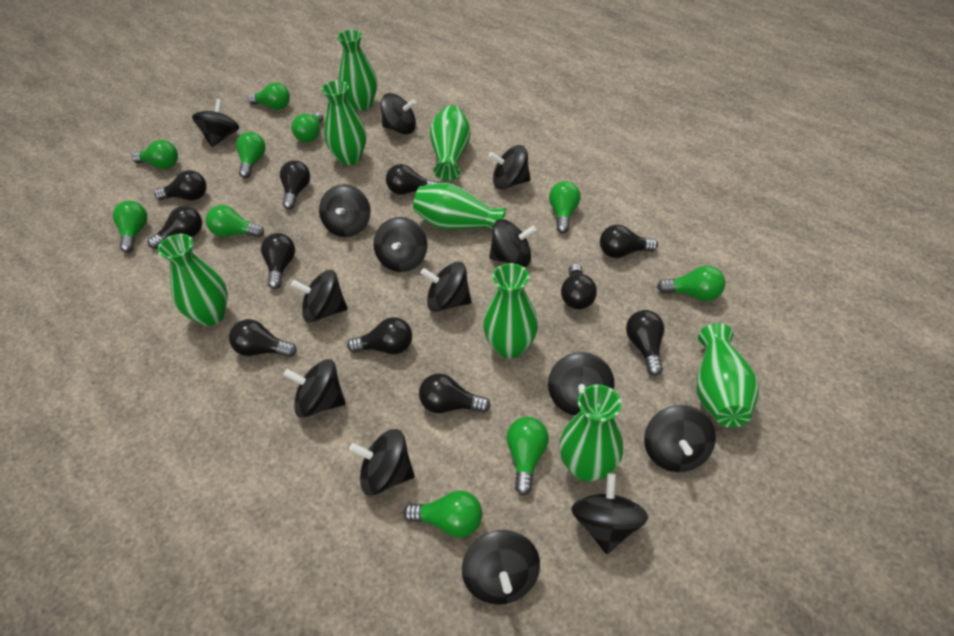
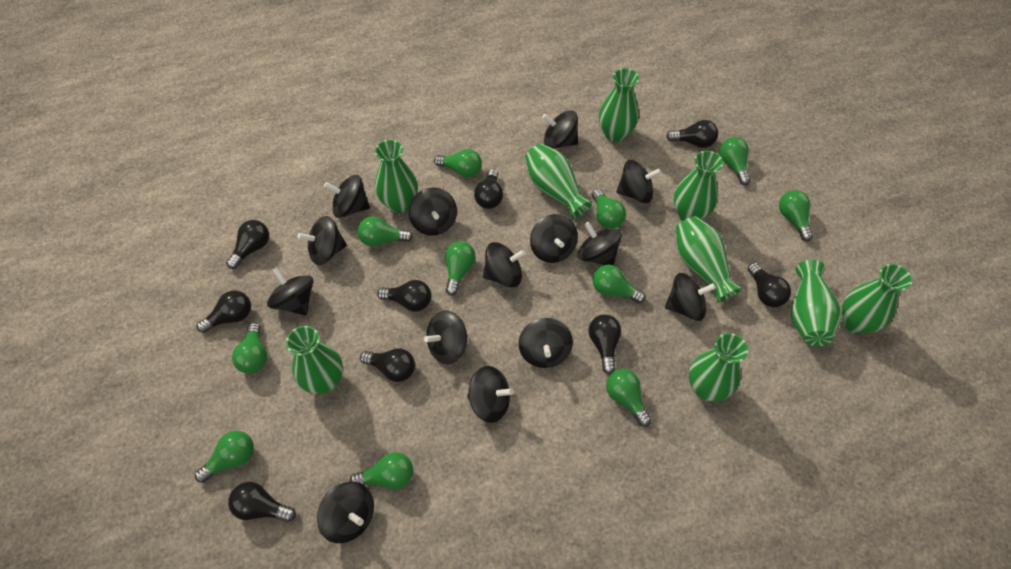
black light bulb: [148,206,202,249] [154,170,207,201] [229,319,297,357] [261,233,295,289] [280,160,310,210] [347,317,412,354] [386,164,439,195] [419,374,491,413] [561,263,597,309] [600,225,658,258] [626,310,664,376] = 11 -> [197,291,251,333] [226,220,269,269] [228,482,296,522] [360,348,415,382] [377,280,431,311] [474,169,503,209] [589,314,621,374] [666,120,718,148] [747,262,791,307] = 9
green light bulb: [113,201,147,253] [132,140,178,169] [206,205,264,238] [236,132,266,178] [248,82,290,110] [291,112,324,142] [404,490,482,538] [507,417,549,495] [549,181,581,233] [657,266,725,301] = 10 -> [195,431,254,483] [232,323,267,373] [349,452,413,489] [358,216,413,247] [434,149,482,178] [445,241,476,296] [591,189,626,229] [593,265,646,304] [606,369,652,427] [720,137,751,185] [779,190,813,241] = 11
green vase: [158,234,228,326] [321,80,366,165] [337,30,377,111] [413,183,506,230] [430,105,471,181] [483,263,538,359] [559,384,623,482] [697,323,759,428] = 8 -> [286,326,343,394] [375,140,418,213] [525,143,592,219] [599,68,639,142] [674,151,723,221] [675,216,742,303] [689,333,748,402] [791,260,841,346] [842,264,912,334] = 9

